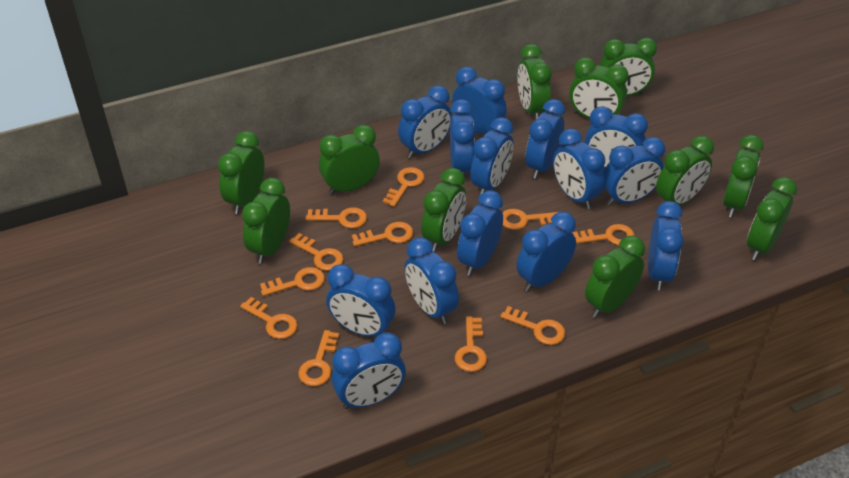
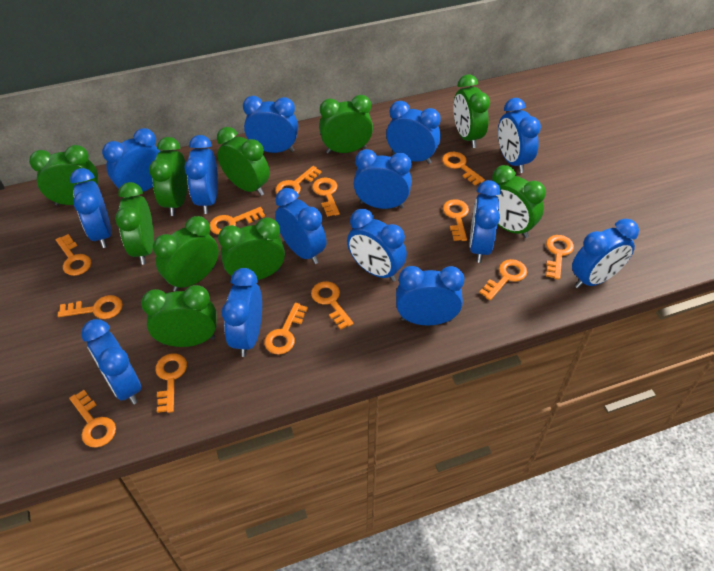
green clock: [218,131,264,214] [242,178,290,264] [319,125,380,195] [421,168,466,252] [517,44,552,120] [569,57,629,118] [585,236,645,318] [599,38,657,96] [656,136,714,205] [723,135,764,217] [747,177,797,260] = 11 -> [29,145,98,206] [115,182,154,265] [141,285,217,347] [149,137,188,216] [153,216,219,291] [217,127,270,196] [218,218,285,280] [319,95,373,154] [453,75,490,148] [492,165,546,238] = 10
orange key: [240,297,298,339] [260,267,325,296] [289,233,344,271] [298,330,339,386] [306,208,367,228] [352,222,414,246] [383,167,425,207] [455,317,487,372] [500,306,566,345] [503,209,558,230] [573,224,635,245] = 11 -> [55,234,91,276] [58,295,123,319] [69,390,116,448] [155,353,187,413] [209,207,265,235] [264,303,308,355] [275,166,322,194] [311,281,354,330] [312,177,340,217] [442,152,485,185] [443,199,469,241] [479,259,527,300] [546,235,574,280] = 13

